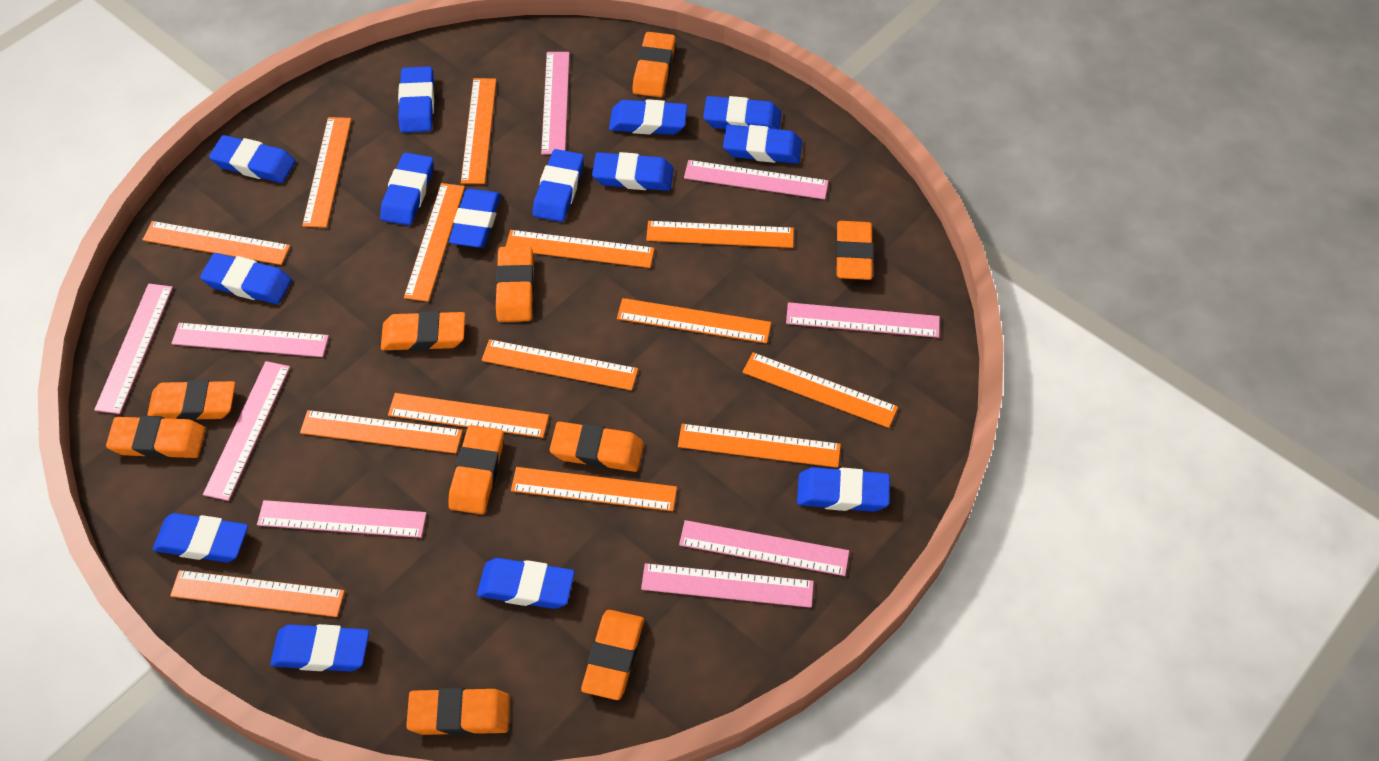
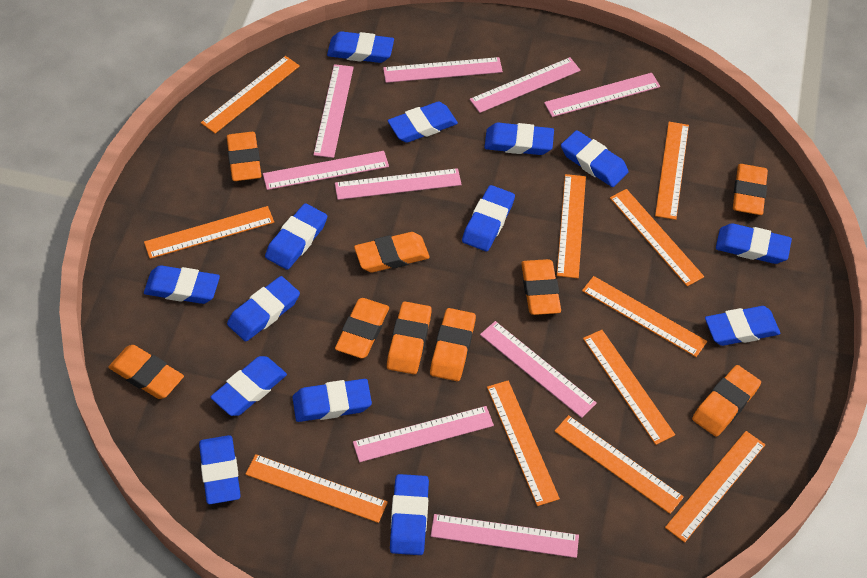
orange eraser: [106,416,206,459] [147,380,235,421] [381,311,465,351] [406,687,510,736] [448,425,504,514] [495,246,534,322] [550,422,644,472] [581,610,644,700] [632,32,675,97] [836,221,874,280] = 10 -> [108,345,184,399] [227,132,261,181] [335,298,389,358] [354,232,430,272] [387,302,432,374] [430,308,476,381] [521,259,561,315] [692,365,761,437] [733,164,768,215] = 9
orange ruler: [142,221,290,265] [170,570,345,617] [300,410,463,454] [302,117,351,228] [388,393,549,438] [404,183,465,302] [461,78,496,184] [482,339,638,390] [506,230,654,268] [511,467,677,511] [617,298,771,343] [646,221,794,248] [678,424,841,468] [742,352,898,428] = 14 -> [144,206,274,259] [201,56,300,134] [246,454,388,523] [487,380,560,506] [555,415,684,514] [557,174,586,278] [582,276,707,357] [583,330,675,445] [610,189,704,286] [655,122,689,220] [665,431,765,543] = 11

